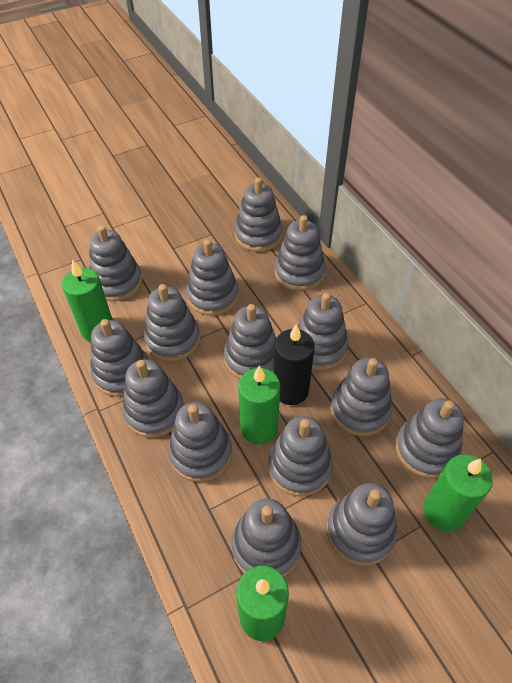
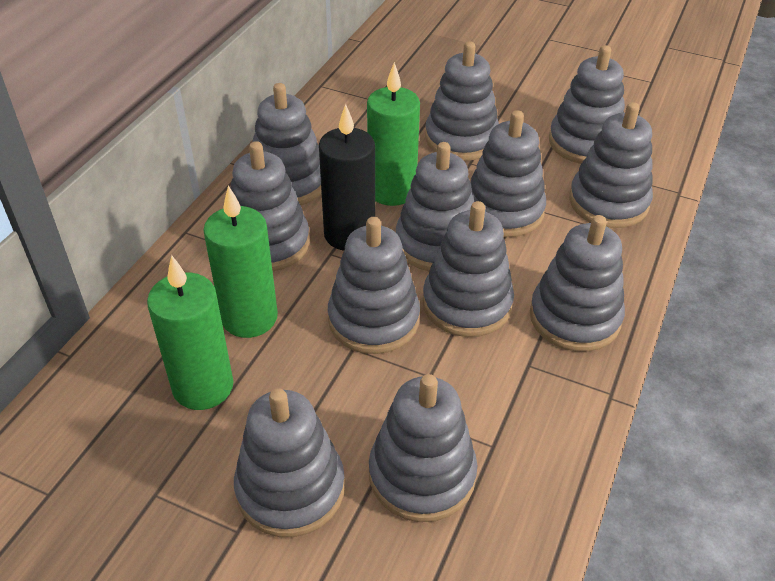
green candle: [62,259,113,342] [237,565,289,641] [238,366,280,445] [423,454,493,532] = 4 -> [147,255,234,410] [203,185,278,338] [367,62,420,206] = 3
grey stacking toy: [89,225,142,301] [90,319,148,397] [122,359,184,438] [144,284,200,361] [168,402,232,482] [186,239,239,315] [224,304,276,379] [231,498,302,576] [235,177,283,252] [268,416,333,497] [275,215,326,291] [298,293,349,370] [327,483,397,566] [331,358,393,436] [396,398,464,478] = 15 -> [230,141,310,271] [234,388,345,537] [252,83,322,205] [328,217,420,354] [369,374,477,522] [396,142,474,271] [422,201,514,337] [425,41,499,161] [470,110,546,237] [530,215,625,352] [549,45,625,164] [569,102,653,228] = 12

